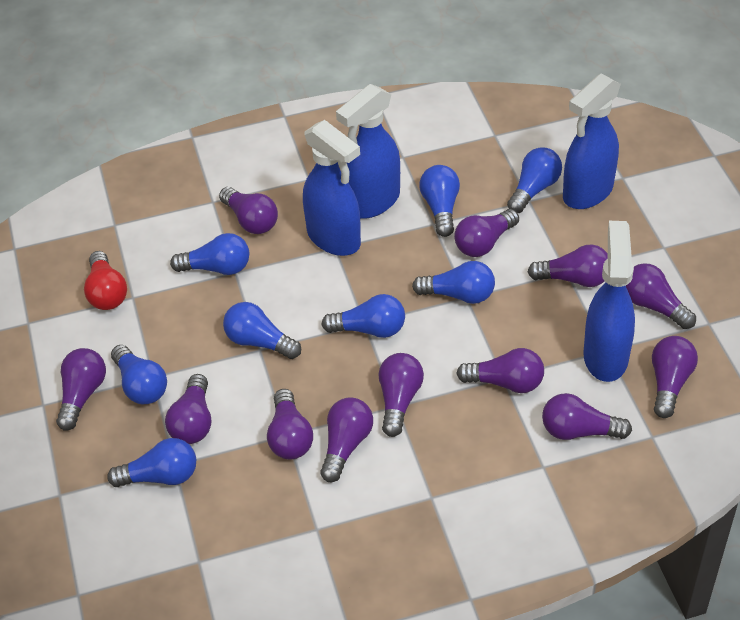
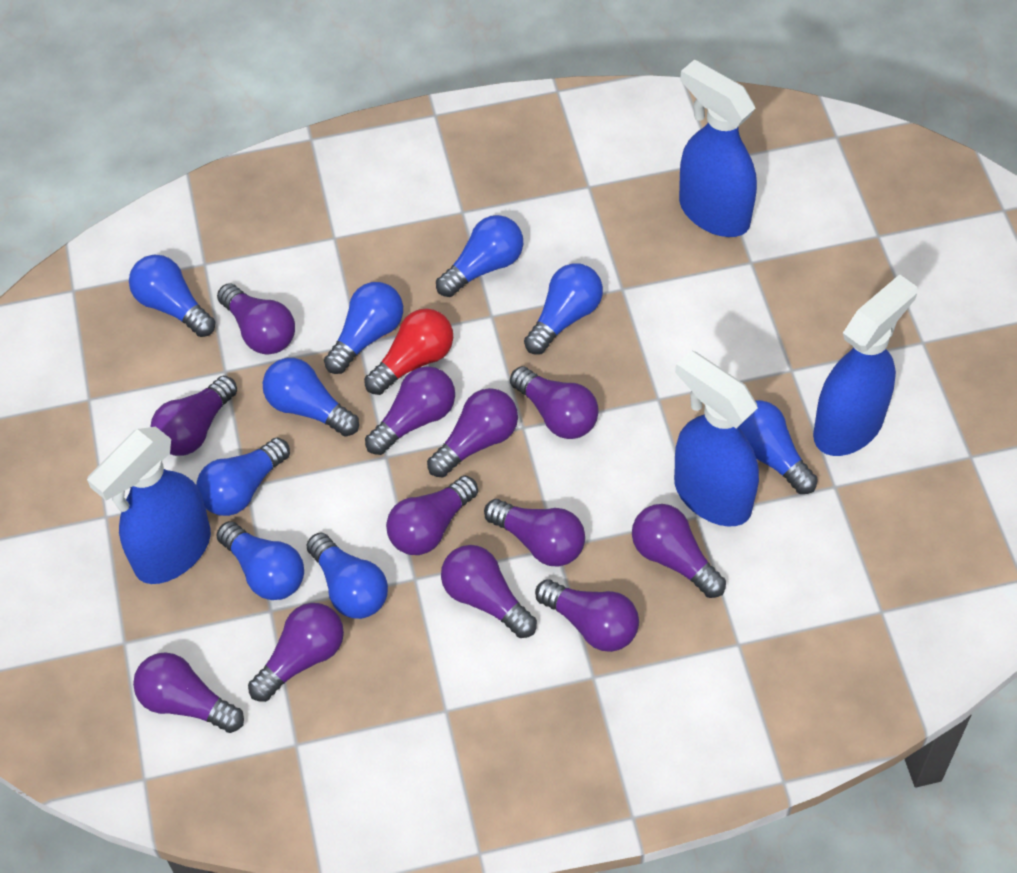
blue light bulb: [107,438,196,487] [111,345,167,404] [170,233,249,275] [223,302,301,359] [321,294,405,338] [412,261,495,304] [419,165,460,237] [507,147,562,213] = 8 -> [129,255,215,337] [196,438,290,516] [216,521,304,600] [263,358,359,437] [307,532,388,619] [324,282,403,374] [436,215,523,297] [524,263,603,354] [740,400,818,494] = 9

